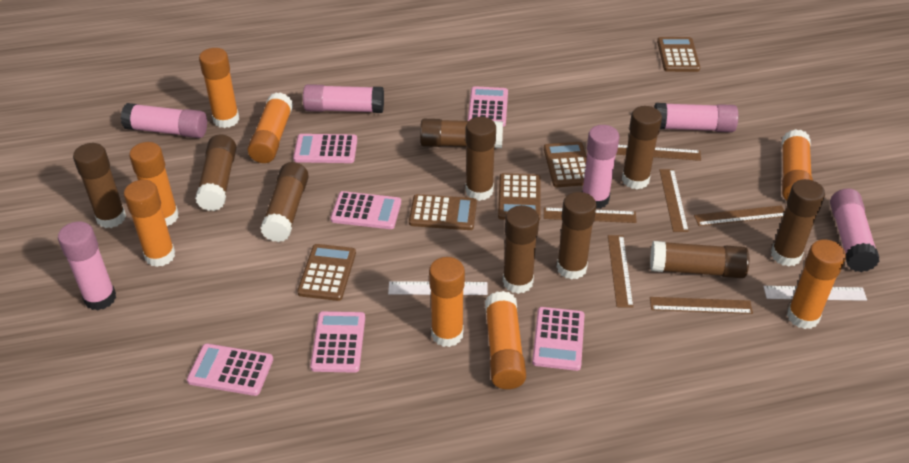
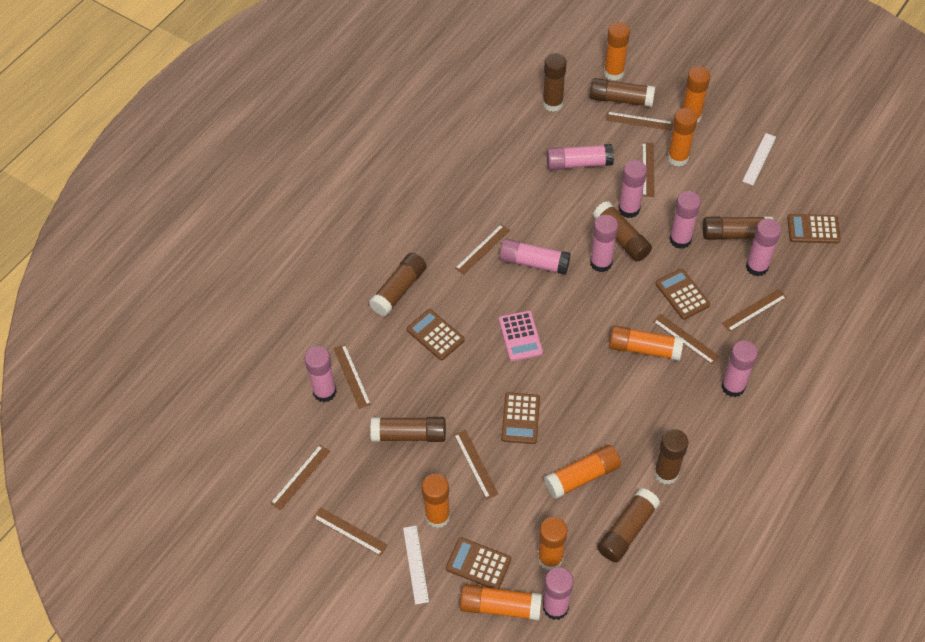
brown glue stick: [73,143,126,228] [195,135,236,211] [260,162,309,242] [420,119,503,148] [465,117,496,201] [503,205,539,294] [557,192,596,279] [622,106,662,189] [650,241,749,278] [771,179,825,266] = 10 -> [369,253,426,316] [370,417,446,442] [543,53,567,112] [590,78,655,107] [593,201,652,262] [597,488,660,562] [654,429,689,484] [703,216,774,240] = 8
brown ruler: [544,208,637,223] [608,235,634,308] [616,145,701,161] [650,297,753,314] [659,169,689,232] [694,205,785,226] = 6 -> [270,445,330,511] [313,507,388,556] [333,344,371,409] [454,430,498,499] [455,224,510,275] [605,112,673,131] [642,142,654,197] [653,314,720,364] [722,289,787,332] = 9
pink calculator: [187,344,273,396] [293,134,357,163] [310,311,365,373] [331,191,401,229] [468,86,508,127] [532,307,585,371] = 6 -> [499,311,543,361] = 1
pink glue stick: [58,222,116,310] [121,103,207,138] [303,84,384,113] [582,125,620,209] [654,103,738,132] [830,188,880,272] = 6 -> [304,346,337,402] [499,239,571,275] [543,567,573,620] [547,144,614,170] [590,215,618,272] [618,160,647,218] [669,191,701,249] [721,341,758,397] [746,219,781,277] = 9

